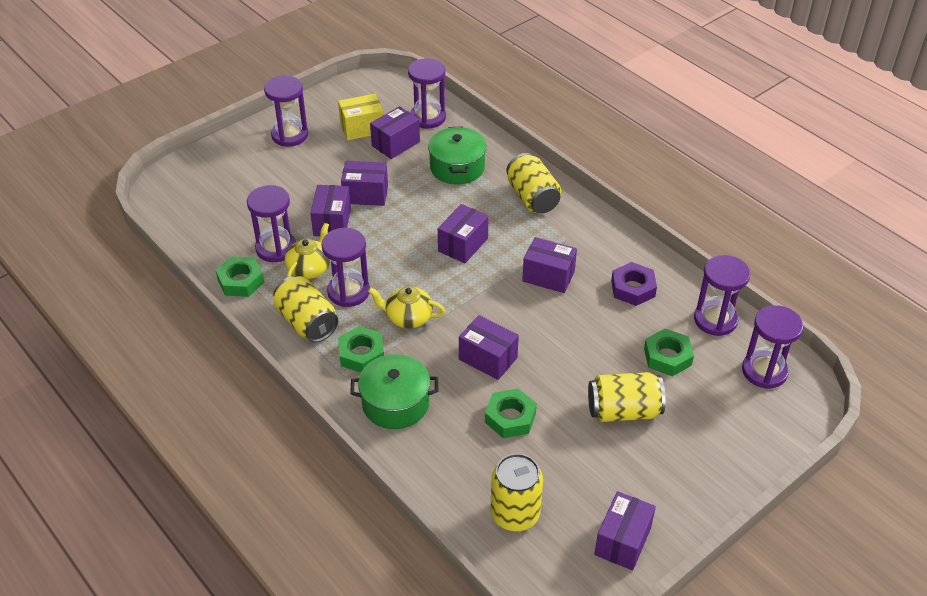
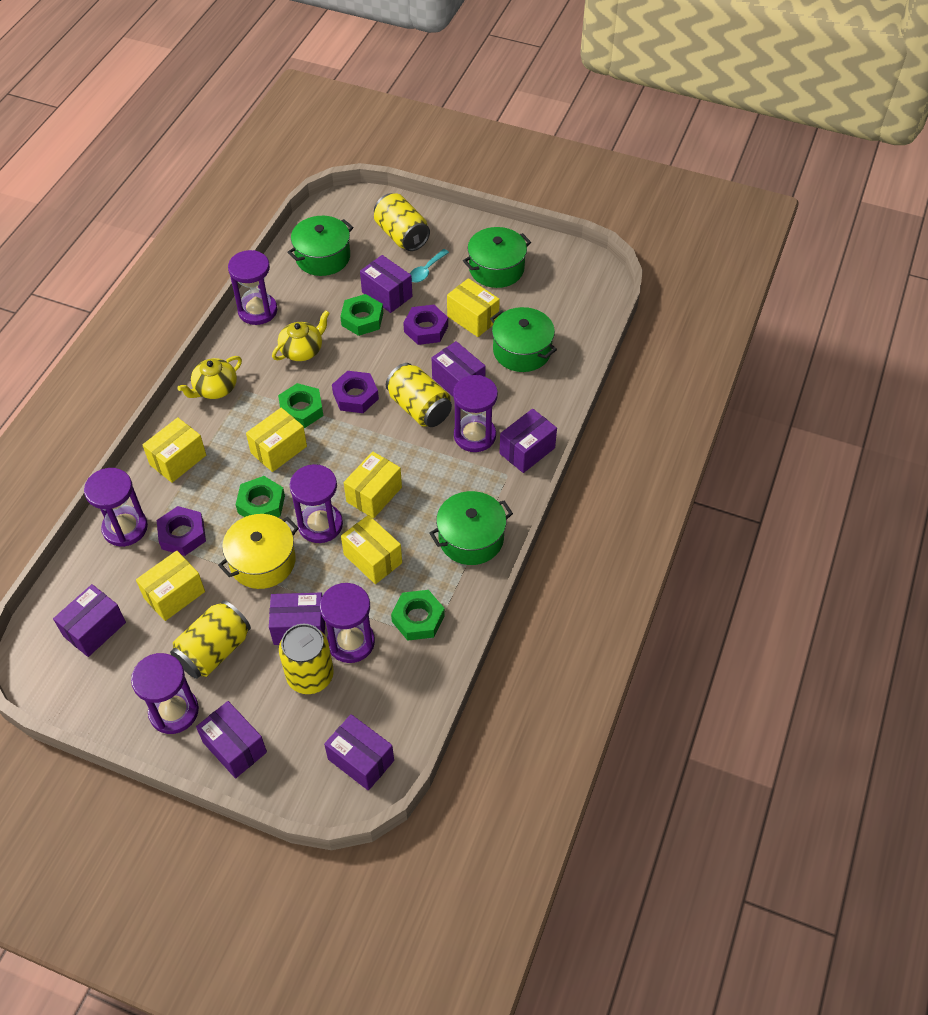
green pot: [350,354,438,429] [428,127,487,185] = 2 -> [287,216,353,276] [429,491,513,565] [463,227,531,288] [490,307,557,372] = 4
purple nut: [611,262,657,306] = 1 -> [157,506,206,556] [332,371,379,413] [403,305,448,345] = 3
turquoise spoon: none = 0 -> [410,249,449,283] = 1
yellow box: [338,94,384,140] = 1 -> [136,551,205,621] [143,417,206,483] [246,408,307,472] [341,515,402,584] [344,451,402,518] [447,278,500,337] = 6
yellow pot: none = 0 -> [218,514,299,589] = 1

